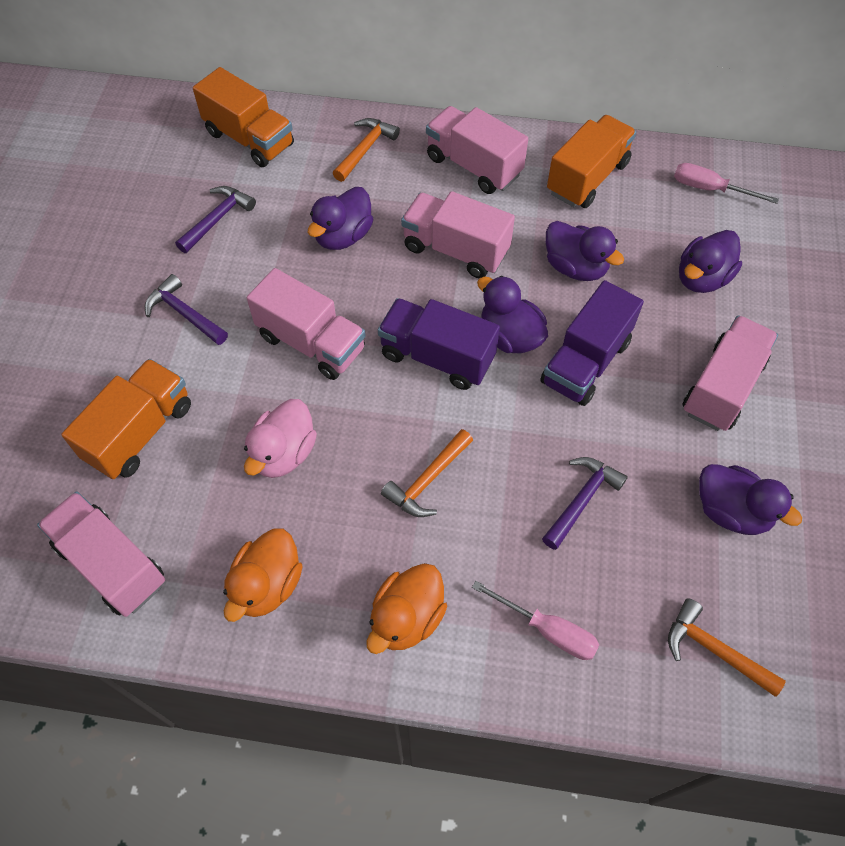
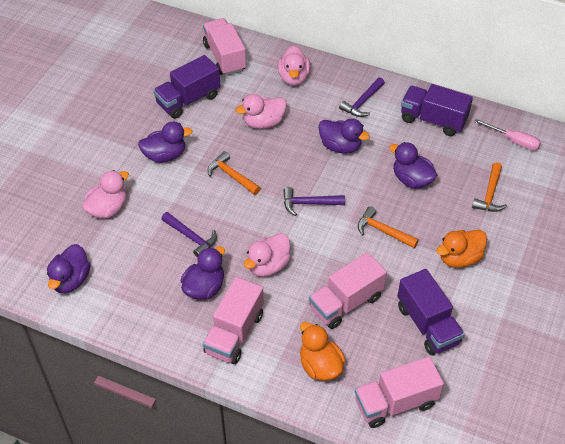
orange truck: [61,359,191,479] [193,67,294,167] [547,115,636,208] = 3 -> none = 0
pink duck: [244,399,317,478] = 1 -> [82,170,129,219] [236,94,287,129] [244,233,291,277] [277,46,310,86] = 4
pink screwdriver: [472,581,599,660] [674,163,779,204] = 2 -> [474,119,541,150] = 1
pink truck: [37,491,165,617] [247,268,366,380] [401,191,515,278] [426,106,528,194] [682,315,778,431] = 5 -> [203,18,246,76] [203,277,264,364] [309,252,387,329] [355,357,444,428] = 4
purple truck: [378,298,500,390] [540,280,644,406] = 2 -> [153,55,220,119] [397,269,464,355] [401,84,473,136] = 3

